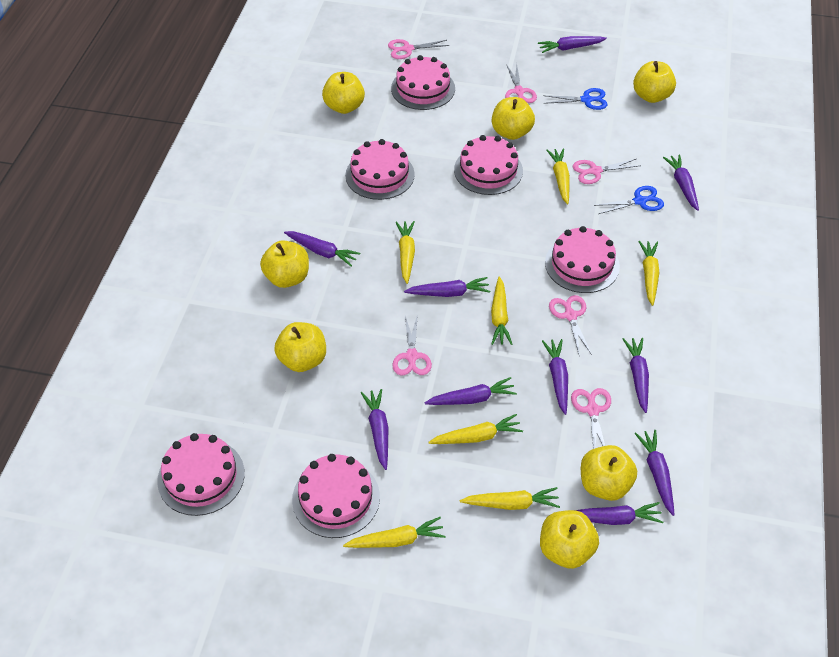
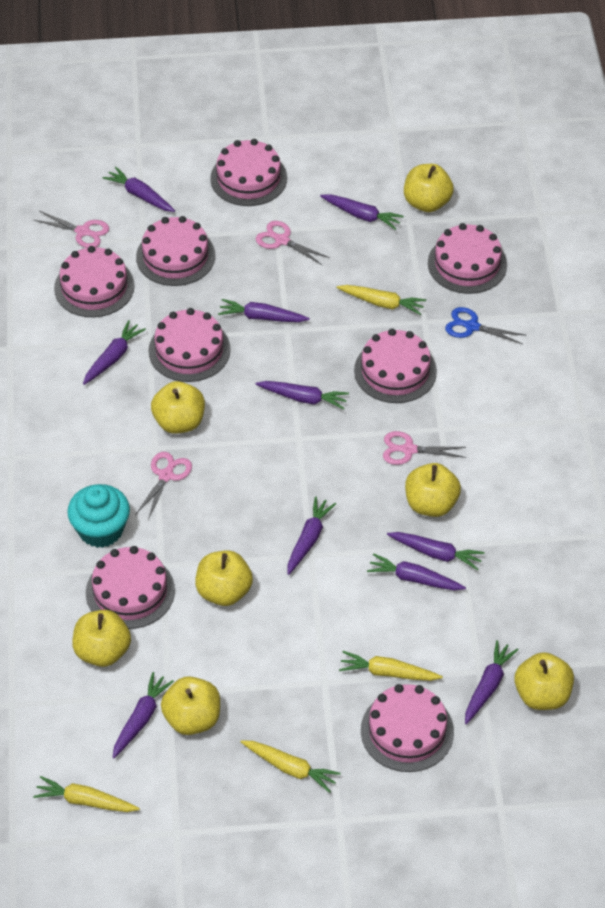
blue scissors: [543,88,607,110] [594,186,664,214] = 2 -> [445,307,526,344] = 1
pink cake: [157,433,245,516] [292,454,380,538] [345,139,415,200] [391,55,455,110] [454,135,523,195] [545,226,620,293] = 6 -> [54,246,135,317] [86,546,175,629] [136,216,215,286] [148,308,231,382] [210,139,287,206] [354,329,437,403] [361,684,454,772] [428,223,507,294] = 8
pink scissors: [388,39,450,59] [392,314,432,375] [505,63,537,103] [549,295,592,355] [571,388,611,449] [573,159,641,184] = 6 -> [34,211,109,248] [135,452,192,520] [256,221,330,265] [383,431,466,465] = 4
turquoise cupcake: none = 0 -> [67,484,130,548] = 1
yellow carrot: [343,517,446,548] [396,221,415,284] [429,414,523,444] [460,487,560,510] [491,276,512,345] [547,148,570,204] [638,241,660,306] = 7 -> [33,776,140,812] [241,740,341,793] [337,285,426,315] [339,651,443,681] = 4

